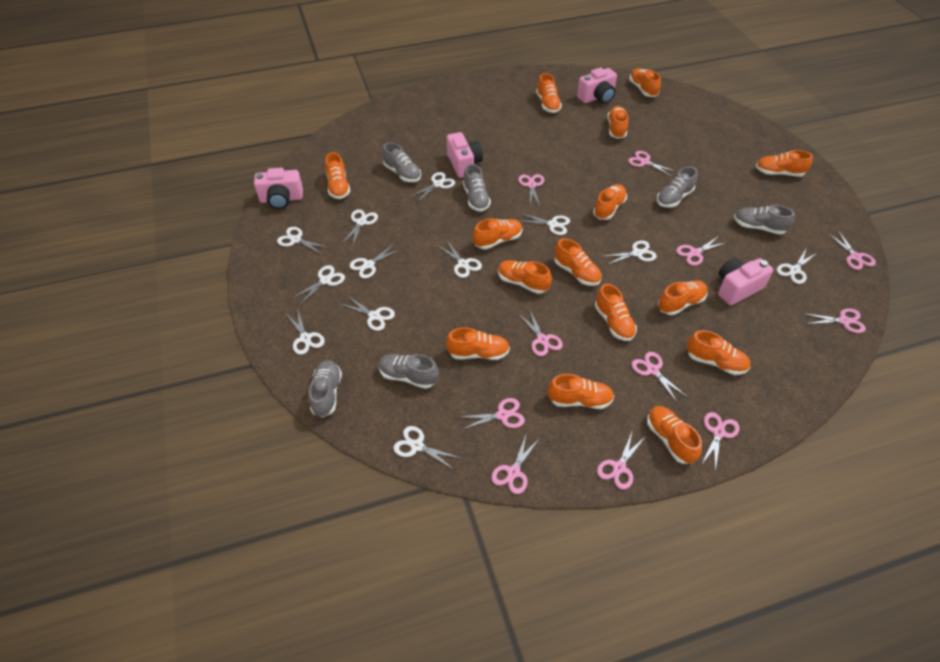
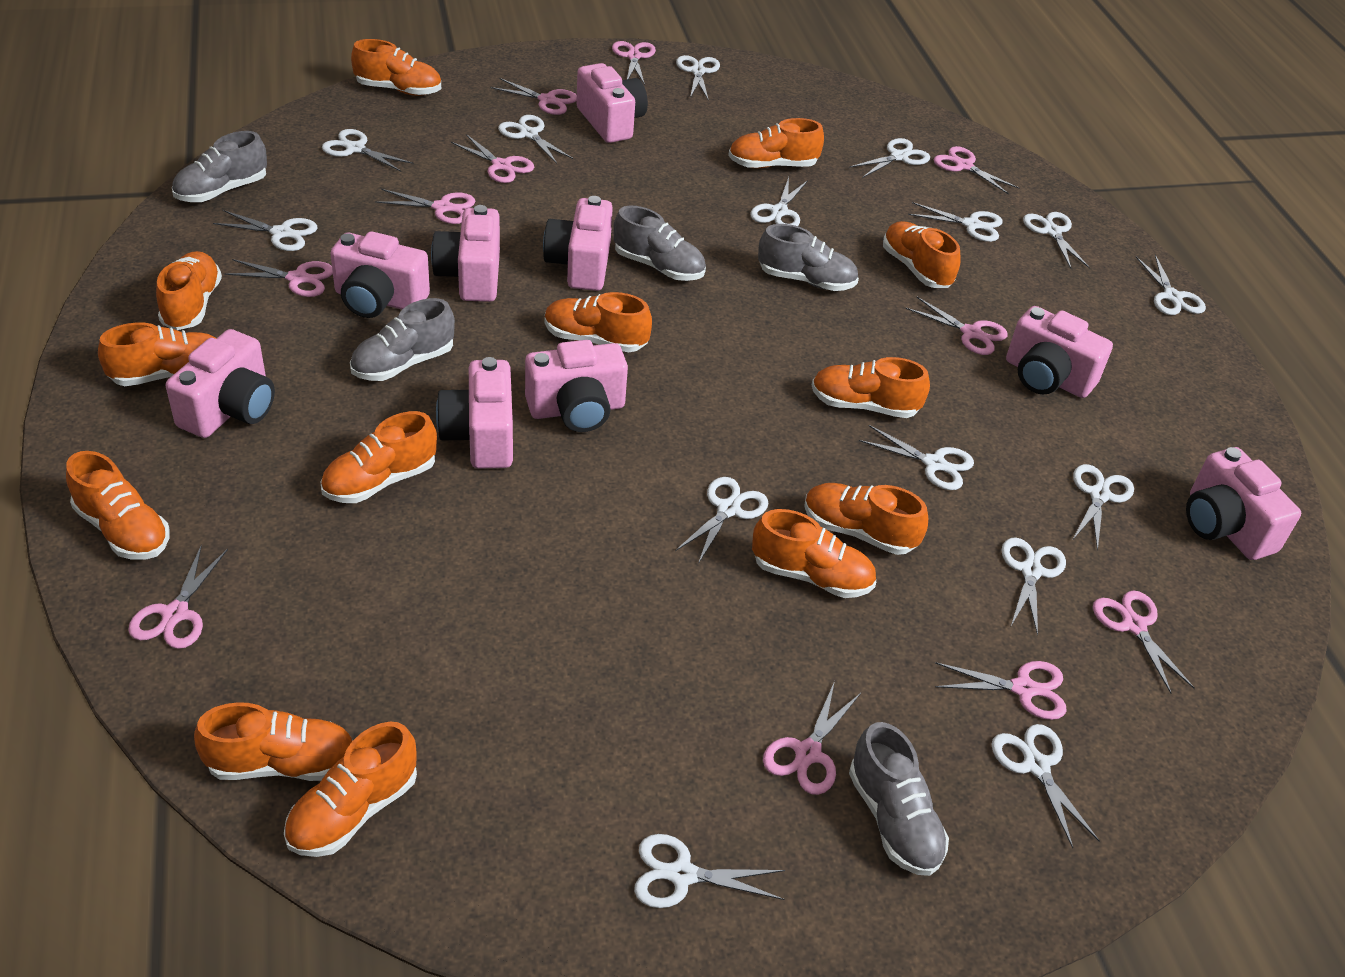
grey shoe: [309,360,342,418] [378,354,439,389] [382,142,421,182] [463,164,491,212] [657,166,697,208] [734,205,795,235] = 6 -> [172,131,267,202] [350,298,455,381] [613,206,706,281] [758,224,859,291] [849,722,949,876] = 5
orange shoe: [325,152,350,199] [446,327,510,360] [473,219,523,250] [498,260,552,294] [536,73,562,113] [548,374,614,409] [555,238,601,286] [593,184,627,220] [595,284,637,341] [607,106,629,139] [629,68,661,97] [647,406,702,464] [658,280,708,315] [687,330,750,375] [756,150,813,177] = 15 -> [66,451,169,560] [98,322,216,386] [156,251,222,330] [194,702,353,781] [284,722,417,857] [321,411,437,503] [351,39,441,96] [545,292,652,352] [728,118,824,168] [752,509,876,598] [804,483,928,555] [812,357,930,418] [883,221,961,288] = 13
pink camera: [254,168,303,209] [447,132,483,178] [577,67,617,104] [718,258,773,305] = 4 -> [166,329,275,438] [330,231,430,318] [431,205,500,302] [436,357,513,469] [525,340,628,432] [543,196,613,291] [576,63,648,143] [1006,306,1113,398] [1186,447,1301,560] = 9
white scissors: [277,227,329,254] [286,309,325,355] [292,265,345,305] [341,295,395,331] [343,209,378,247] [349,244,401,279] [393,426,460,470] [411,172,455,202] [437,241,482,278] [521,213,570,235] [605,241,657,265] [777,249,817,284] = 12 -> [213,210,317,251] [322,129,414,172] [498,115,573,164] [634,834,785,908] [675,477,768,564] [676,55,720,101] [751,177,808,226] [849,138,930,178] [859,425,974,490] [908,202,1003,242] [991,724,1100,848] [1002,537,1066,636] [1023,212,1090,268] [1073,464,1134,550] [1136,255,1206,315] = 15

